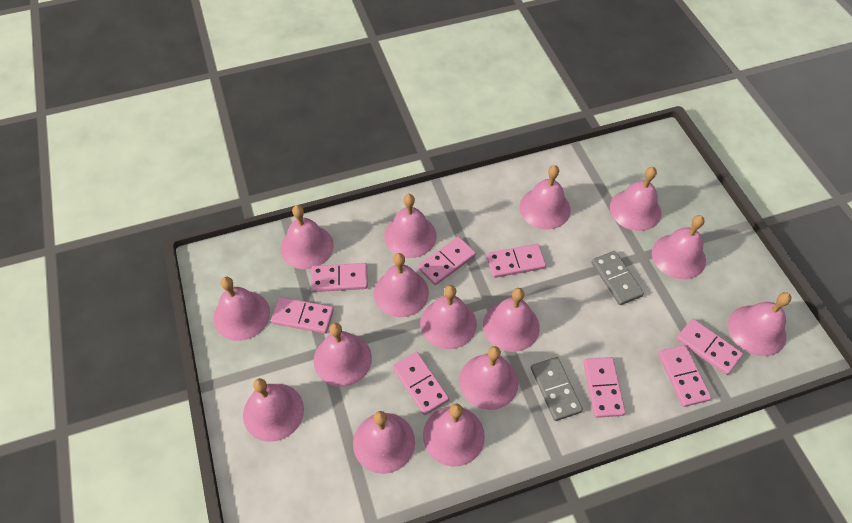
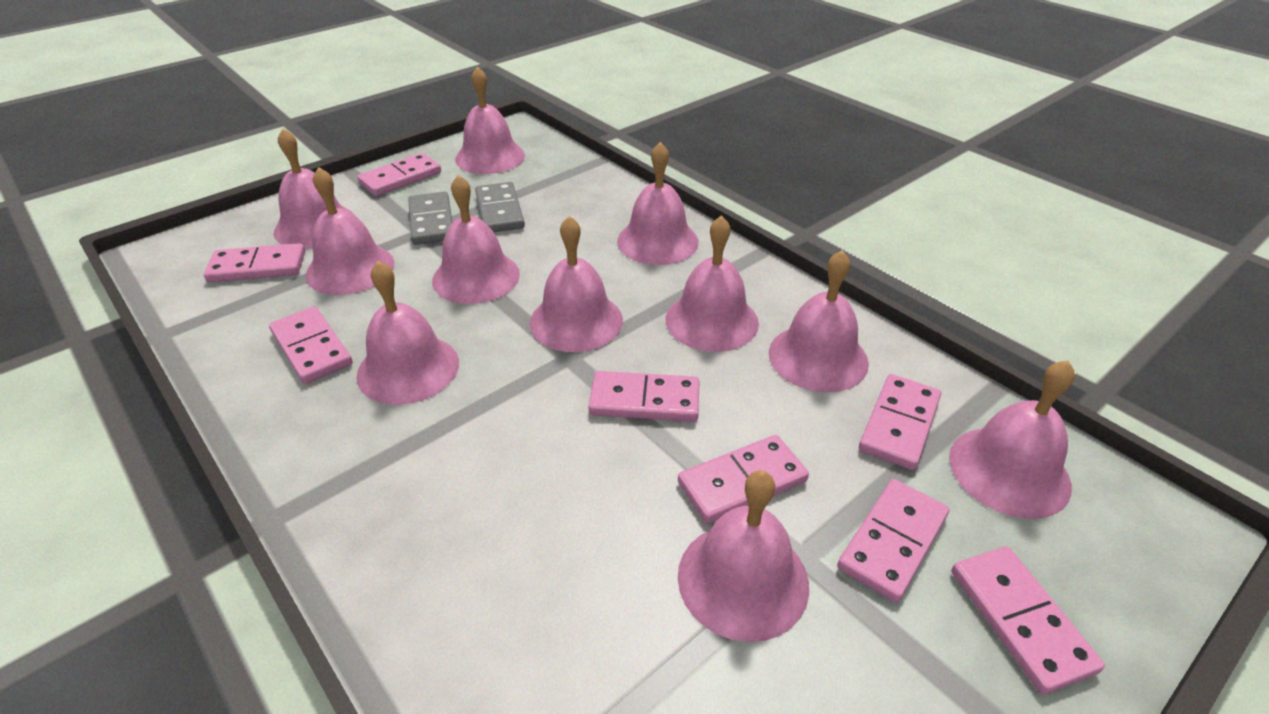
pink bell: [214,277,270,341] [243,378,304,442] [280,205,334,269] [314,323,372,387] [353,411,415,474] [374,253,429,317] [384,194,437,258] [420,285,477,349] [423,404,485,467] [459,346,519,410] [483,288,540,352] [519,165,571,229] [610,167,661,231] [652,215,706,279] [728,292,791,356] = 15 -> [273,129,355,249] [306,167,394,295] [357,261,459,405] [432,175,520,304] [455,67,525,174] [530,216,623,352] [617,142,699,265] [666,215,759,352] [678,470,809,642] [769,250,869,392] [949,360,1075,519] = 11

